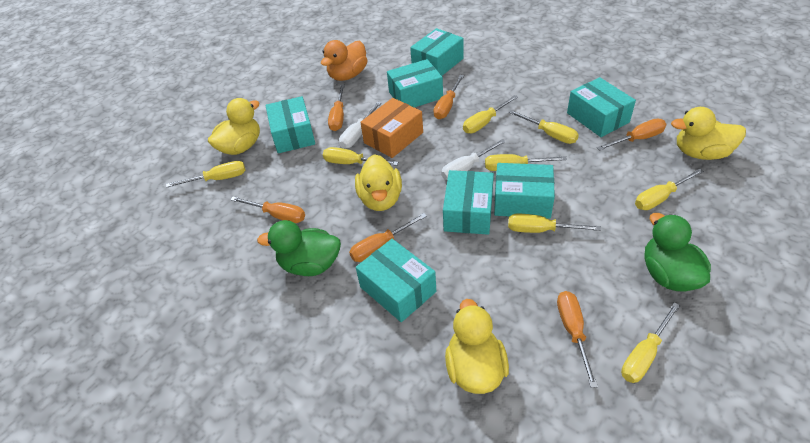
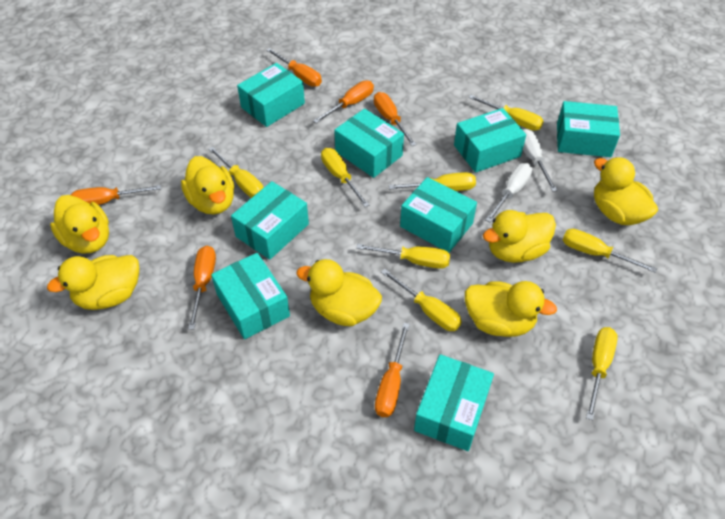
green duck: [257,220,341,276] [645,213,711,291] = 2 -> none = 0
orange box: [360,98,423,158] = 1 -> none = 0
orange duck: [321,40,368,81] = 1 -> none = 0
turquoise box: [265,96,315,153] [356,239,436,322] [387,59,443,107] [410,28,464,76] [443,170,494,235] [494,163,555,219] [567,77,636,137] = 7 -> [211,253,290,339] [231,181,309,260] [237,63,305,127] [334,108,404,178] [400,177,477,253] [414,354,494,451] [454,108,526,173] [557,101,620,157] = 8
yellow duck: [208,98,260,155] [355,154,402,211] [445,299,509,394] [671,107,746,160] = 4 -> [47,255,139,310] [50,195,109,254] [181,156,234,214] [296,259,382,326] [465,281,557,337] [483,210,556,263] [594,157,658,225] = 7

